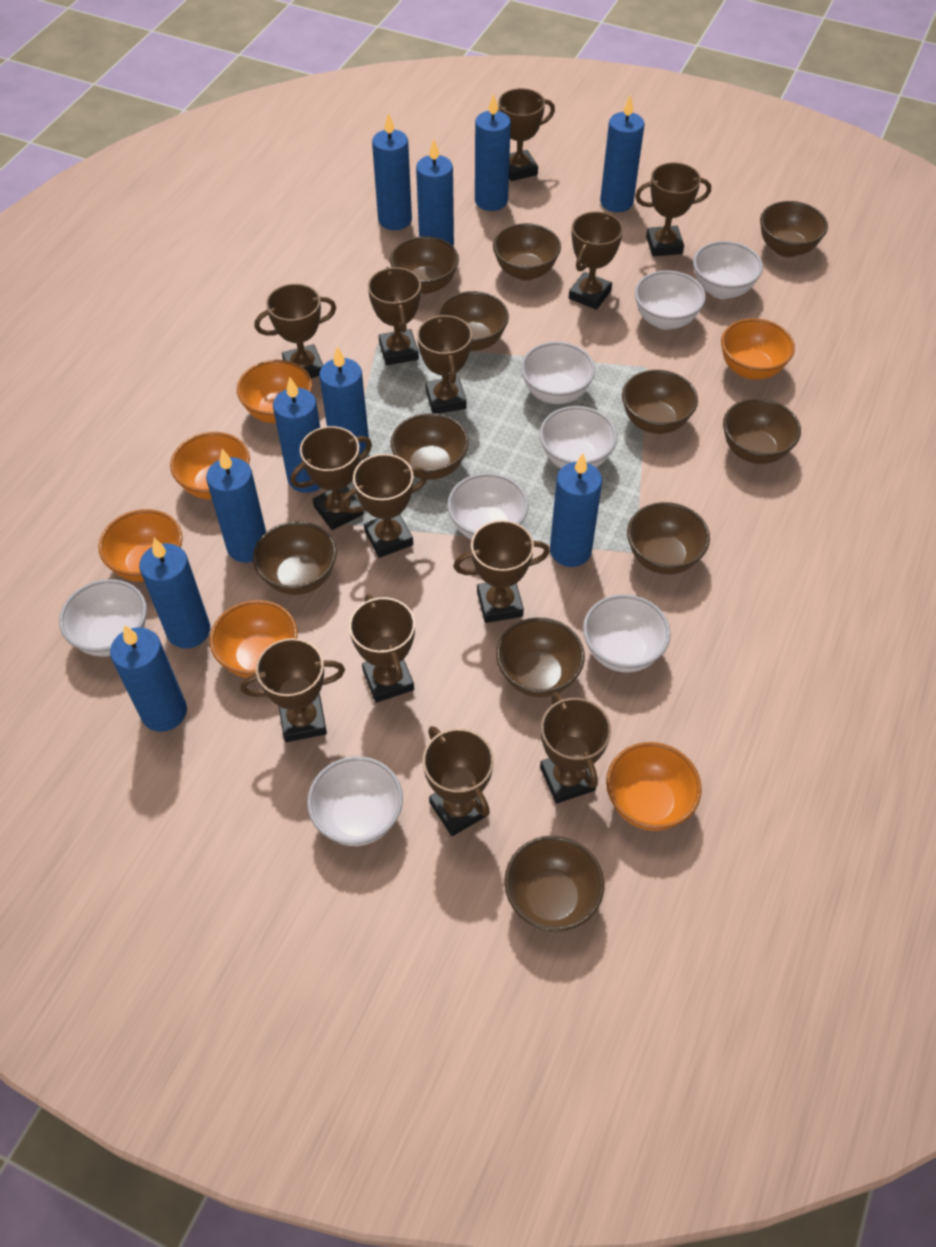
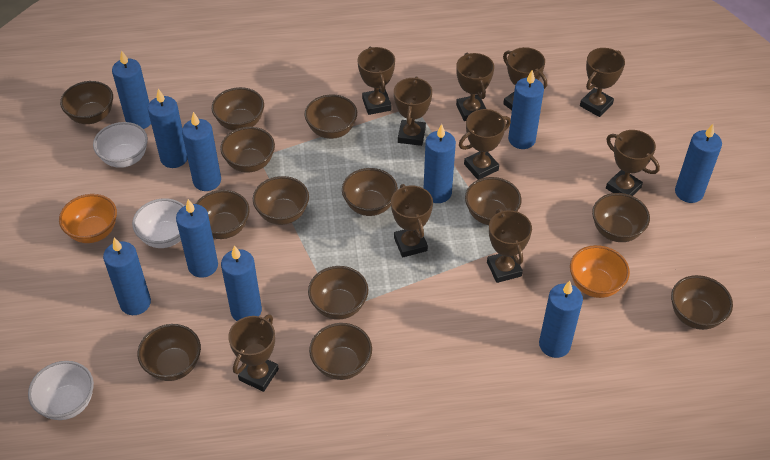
brown bowl: [253,521,337,595] [390,236,459,294] [391,413,469,480] [437,291,509,351] [493,223,561,281] [496,617,585,697] [504,835,604,932] [622,370,698,434] [627,502,710,574] [723,398,801,464] [760,201,828,257] = 11 -> [60,81,113,124] [138,324,201,381] [196,190,250,239] [212,87,264,131] [220,127,275,172] [253,176,309,225] [305,95,357,139] [308,266,368,320] [309,323,372,380] [342,168,398,216] [465,177,522,225] [592,193,650,242] [671,275,733,330] = 13
brown trophy: [240,638,345,742] [255,284,336,378] [290,426,372,530] [340,454,428,558] [349,594,415,703] [368,267,421,365] [417,314,472,414] [423,726,494,836] [453,520,550,623] [498,88,555,181] [540,692,611,804] [569,212,623,310] [635,163,711,256] = 13 -> [228,314,279,392] [357,46,395,115] [391,184,433,257] [394,77,432,146] [456,53,494,121] [459,109,511,180] [487,209,532,283] [503,47,547,110] [580,48,625,117] [606,130,660,196] = 10
orange bowl: [98,509,183,582] [170,432,250,500] [210,600,298,678] [237,360,312,423] [606,742,702,831] [721,318,795,380] = 6 -> [59,194,117,243] [570,245,630,298] = 2
white bowl: [59,579,147,657] [307,756,403,846] [447,473,529,540] [521,342,595,404] [539,406,617,468] [583,594,671,672] [635,270,706,330] [693,241,763,299] = 8 -> [28,361,94,420] [93,122,148,168] [132,198,184,248] = 3

